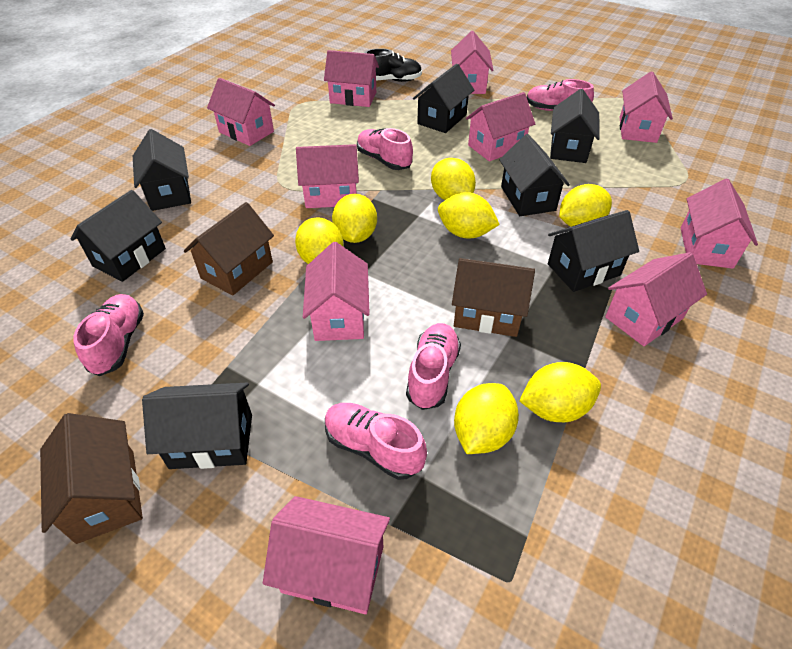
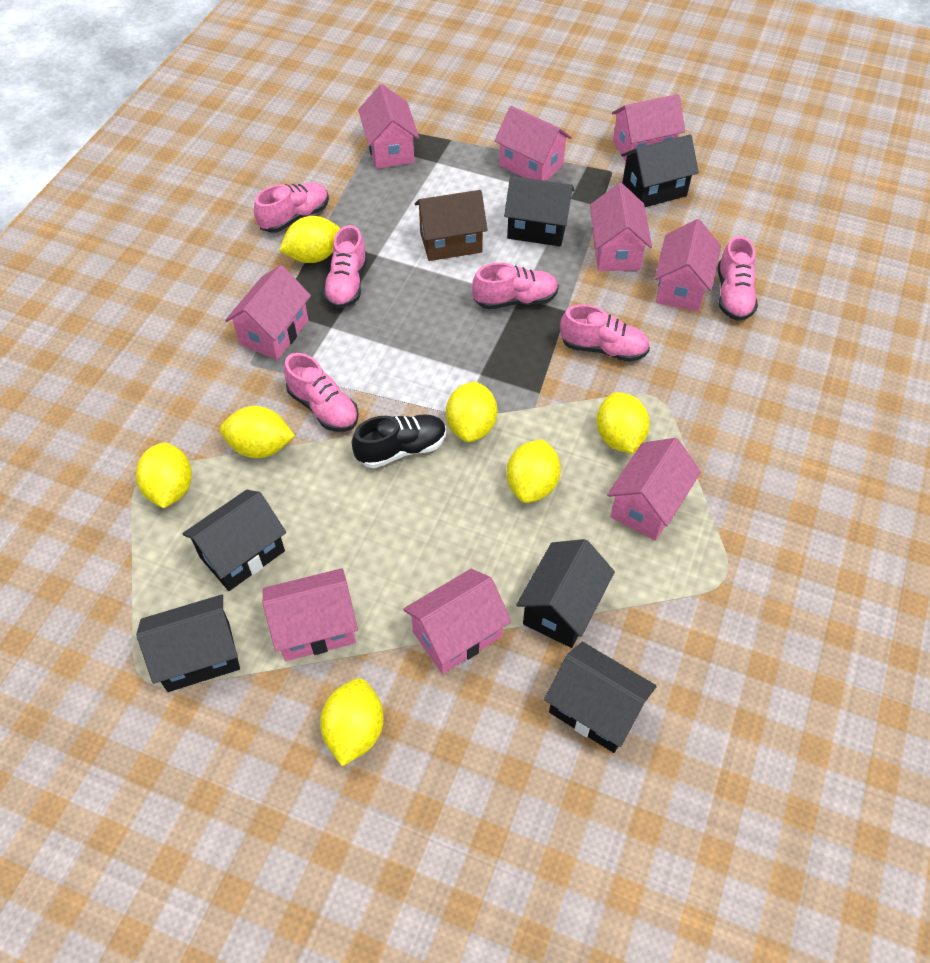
black house: [71,190,166,282] [133,129,191,211] [142,383,252,469] [413,64,474,133] [499,134,570,216] [548,210,639,292] [550,89,600,163] = 7 -> [136,595,240,692] [182,490,286,591] [504,176,574,246] [516,539,615,648] [544,642,657,753] [621,135,699,207] = 6
brown house: [40,413,143,544] [184,202,274,296] [452,258,535,337] = 3 -> [415,190,487,261] = 1
pink house: [207,78,275,146] [263,496,390,614] [296,144,359,208] [303,242,370,341] [324,50,379,107] [451,31,493,94] [466,92,535,161] [605,252,707,346] [620,72,673,143] [681,179,758,269] = 10 -> [225,265,311,360] [263,568,358,661] [358,84,419,169] [403,569,512,674] [495,106,572,181] [590,183,652,271] [607,438,701,541] [612,94,685,162] [654,219,721,312] = 9
pink shoe: [73,294,144,376] [325,403,427,480] [357,128,413,170] [406,323,461,410] [527,79,594,111] = 5 -> [254,182,329,233] [284,353,359,432] [323,225,368,309] [472,263,559,309] [560,304,650,362] [718,236,758,321] = 6

